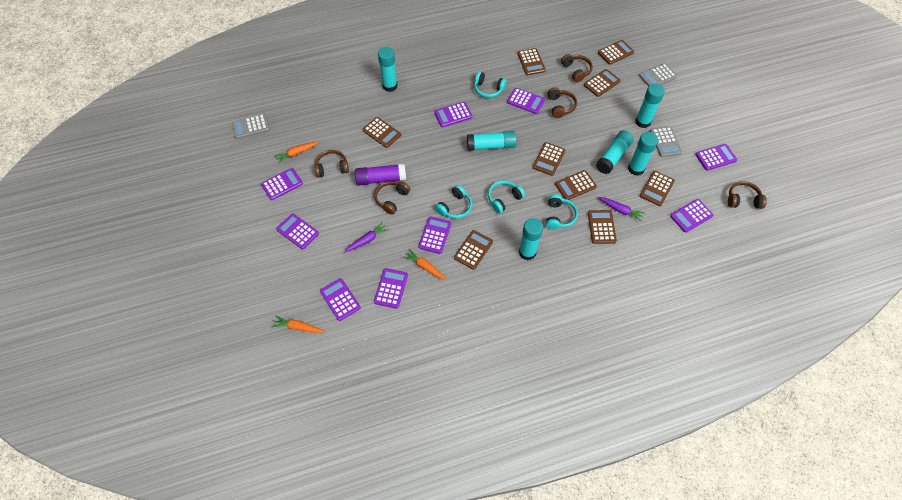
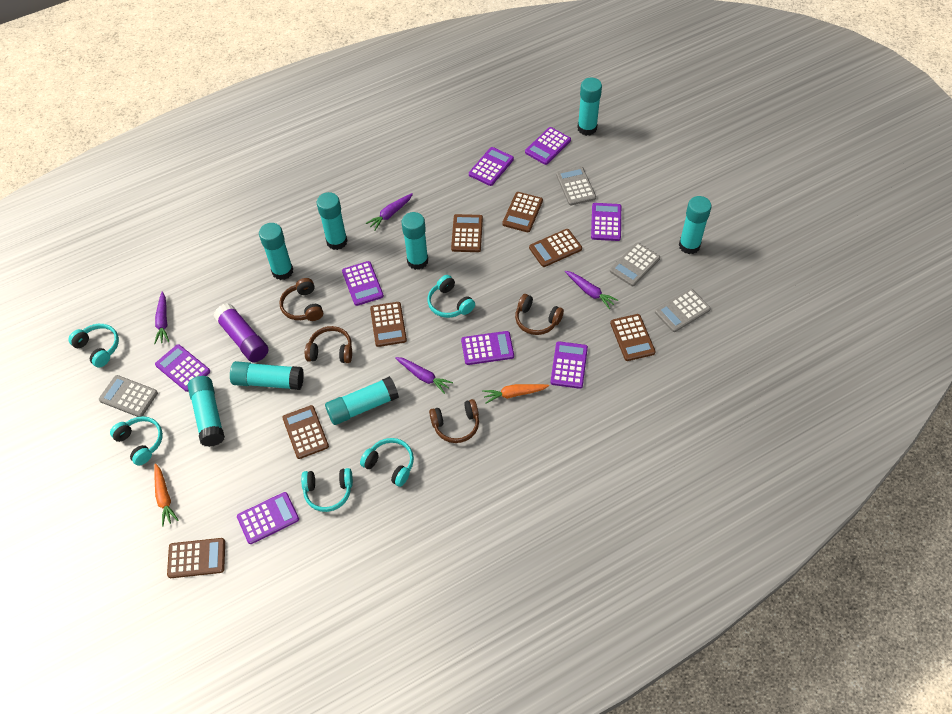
brown calculator: [363,117,401,148] [454,230,493,270] [517,48,546,75] [532,142,565,176] [555,170,597,200] [584,69,621,97] [588,210,617,244] [598,40,634,65] [640,171,675,206] = 9 -> [167,538,225,578] [282,405,329,459] [370,302,407,347] [451,214,483,252] [502,192,543,232] [529,229,582,267] [610,314,656,361] = 7
brown headphones: [314,150,349,177] [374,181,410,215] [547,87,577,118] [561,54,593,82] [728,181,767,209] = 5 -> [279,278,323,321] [305,326,352,363] [429,399,479,443] [515,294,564,335] = 4
grey calculator: [232,114,270,139] [639,63,677,87] [650,126,682,157] = 3 -> [99,375,158,417] [556,166,596,205] [610,242,660,286] [655,289,711,332] = 4
orange carrot: [271,316,325,333] [274,141,319,164] [403,249,447,280] = 3 -> [154,463,179,527] [482,384,549,404] = 2
purple calculator: [261,168,303,200] [276,213,319,250] [320,278,361,321] [374,268,408,309] [418,216,451,254] [434,102,472,127] [507,88,545,114] [670,199,713,233] [695,144,737,171] = 9 -> [155,344,210,392] [237,492,299,544] [342,261,384,306] [461,331,514,365] [469,147,514,186] [525,127,571,165] [550,341,588,389] [591,203,621,241] = 8
purple carrot: [344,222,389,253] [598,197,645,221] = 2 -> [154,292,170,344] [366,193,413,230] [395,357,453,394] [565,271,618,309] = 4
turquoise glue stick: [378,47,398,92] [467,131,517,151] [519,218,543,260] [596,130,634,174] [628,132,658,176] [635,84,665,128] = 6 -> [188,376,225,447] [230,361,304,390] [259,223,293,280] [317,192,347,250] [325,376,399,425] [402,212,428,270] [577,78,602,136] [679,196,712,254] = 8
turquoise headphones: [435,185,472,219] [474,72,507,98] [488,181,525,213] [546,195,578,229] = 4 -> [68,324,119,368] [110,416,163,466] [301,468,353,512] [360,438,414,487] [427,275,475,318] = 5

